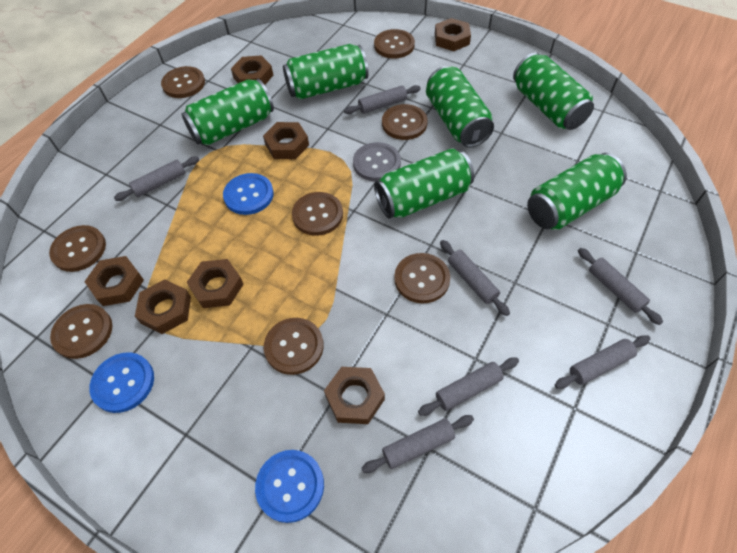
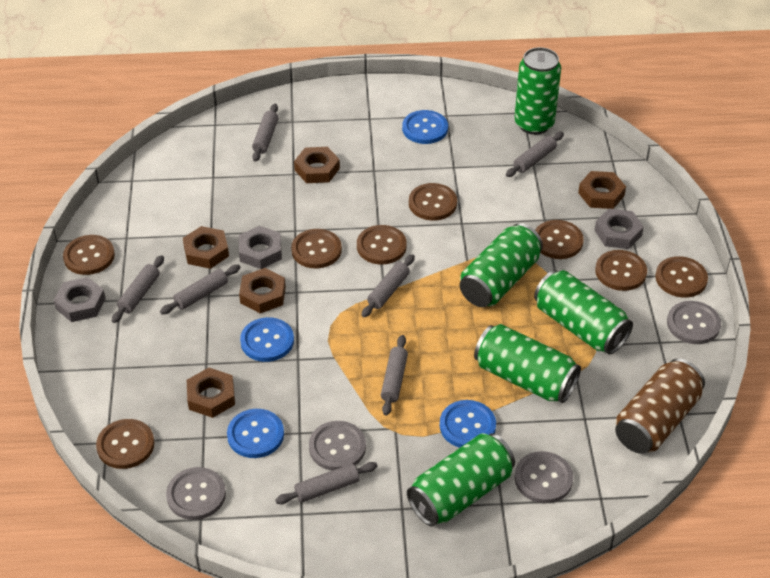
blue button: [89,352,154,413] [223,173,274,215] [255,450,324,523] = 3 -> [227,409,284,458] [240,317,294,362] [402,110,448,144] [440,400,496,448] = 4
brown can: none = 0 -> [615,359,705,454] = 1
brown nut: [84,256,144,306] [135,279,191,334] [186,259,244,308] [231,55,273,85] [263,122,309,159] [324,367,385,424] [435,18,471,51] = 7 -> [183,226,229,269] [187,368,235,418] [239,268,286,313] [294,147,340,183] [578,171,626,209] = 5
green can: [182,79,274,145] [283,44,369,100] [374,148,474,219] [426,66,494,148] [513,53,594,130] [527,153,627,230] = 6 -> [407,433,515,527] [460,223,543,307] [474,324,581,403] [514,47,561,135] [534,270,633,354] = 5
grey button: [353,142,401,181] = 1 -> [166,467,226,520] [309,421,366,470] [514,451,573,503] [667,301,721,344] = 4
grey nut: none = 0 -> [54,277,106,322] [239,226,282,269] [594,208,644,249] = 3

